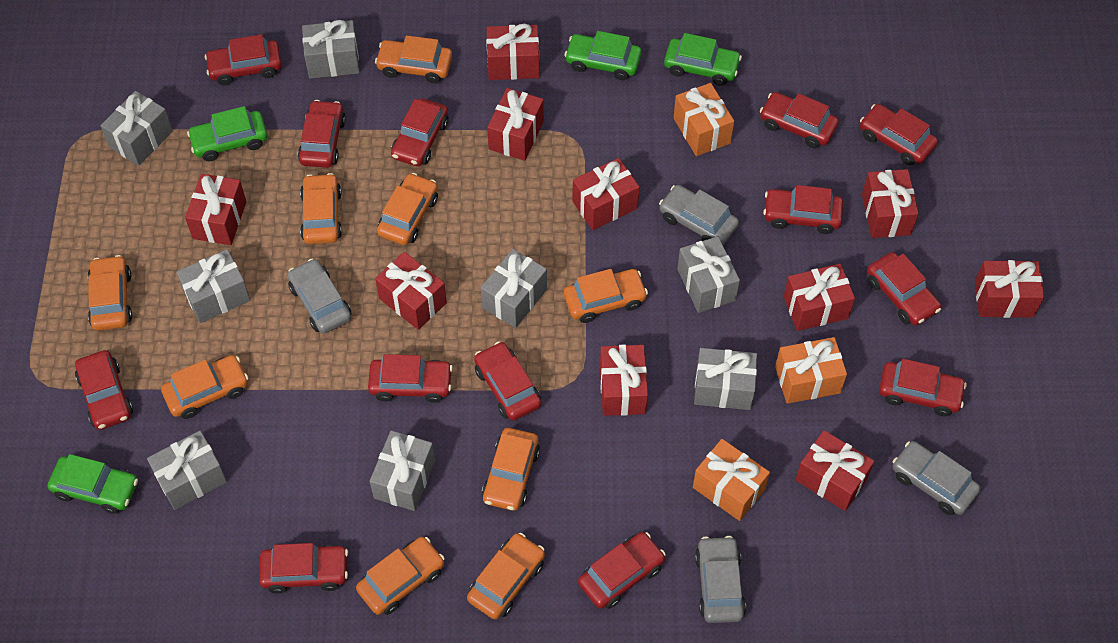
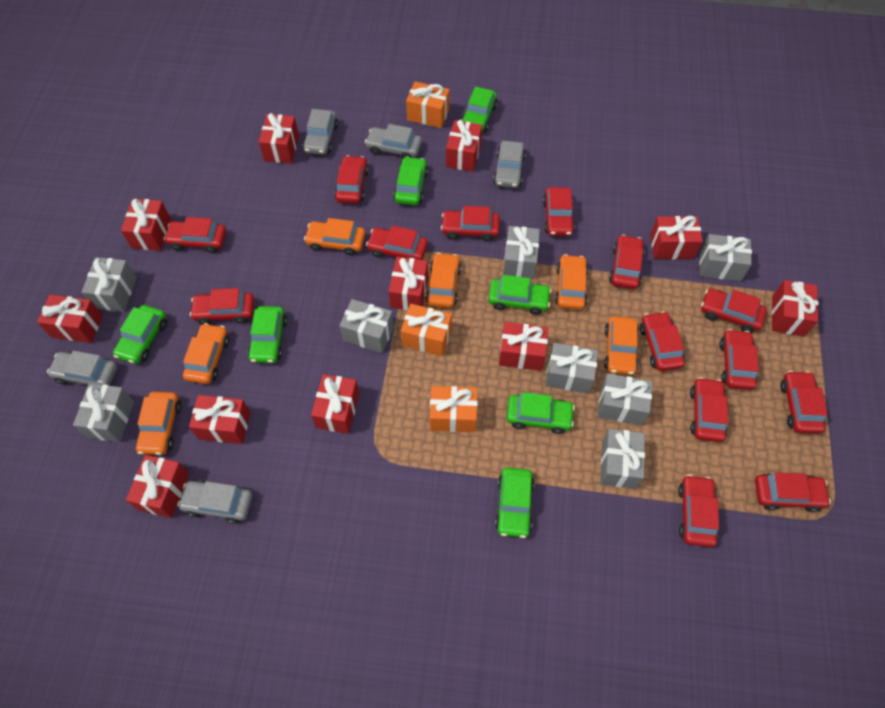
green car: [47,454,138,514] [187,106,267,161] [564,31,642,80] [664,33,742,86] = 4 -> [113,305,167,364] [248,306,287,363] [393,156,428,205] [461,86,497,132] [488,275,551,315] [495,467,534,538] [507,392,575,434] = 7
grey car: [287,259,352,334] [659,185,739,245] [695,536,746,623] [893,441,980,515] = 4 -> [47,351,118,386] [177,480,252,524] [303,109,338,155] [365,124,422,159] [493,141,526,188] = 5
orange car: [88,255,132,331] [161,355,249,419] [300,173,342,244] [356,537,445,615] [375,35,452,83] [377,173,438,245] [467,533,545,619] [482,428,540,511] [564,269,648,323] = 9 -> [136,392,181,455] [183,323,229,384] [304,218,365,256] [425,253,461,308] [555,254,588,310] [604,316,639,375] = 6
red car: [75,350,133,430] [205,34,282,85] [259,543,348,594] [298,100,346,168] [368,354,453,403] [391,98,448,166] [474,341,541,421] [578,532,666,609] [760,92,839,148] [763,185,843,234] [860,104,938,165] [867,252,941,325] [879,359,967,416] = 13 -> [164,217,226,253] [190,288,254,325] [334,155,369,204] [366,226,428,260] [441,206,500,242] [543,187,575,236] [609,235,645,289] [640,311,685,371] [678,475,719,547] [690,377,728,442] [701,288,767,333] [719,329,759,390] [755,472,831,512] [780,371,828,434] = 14
red gift: [185,174,247,245] [375,252,447,330] [486,24,539,80] [487,88,544,161] [572,158,640,230] [600,345,648,416] [784,264,855,331] [796,430,874,511] [862,169,919,238] [975,260,1044,318] = 10 -> [37,294,103,343] [121,199,171,251] [126,455,189,518] [189,395,250,444] [259,113,299,164] [311,374,359,434] [389,257,428,311] [446,120,482,172] [499,322,548,371] [650,216,703,259] [772,280,818,337] = 11

